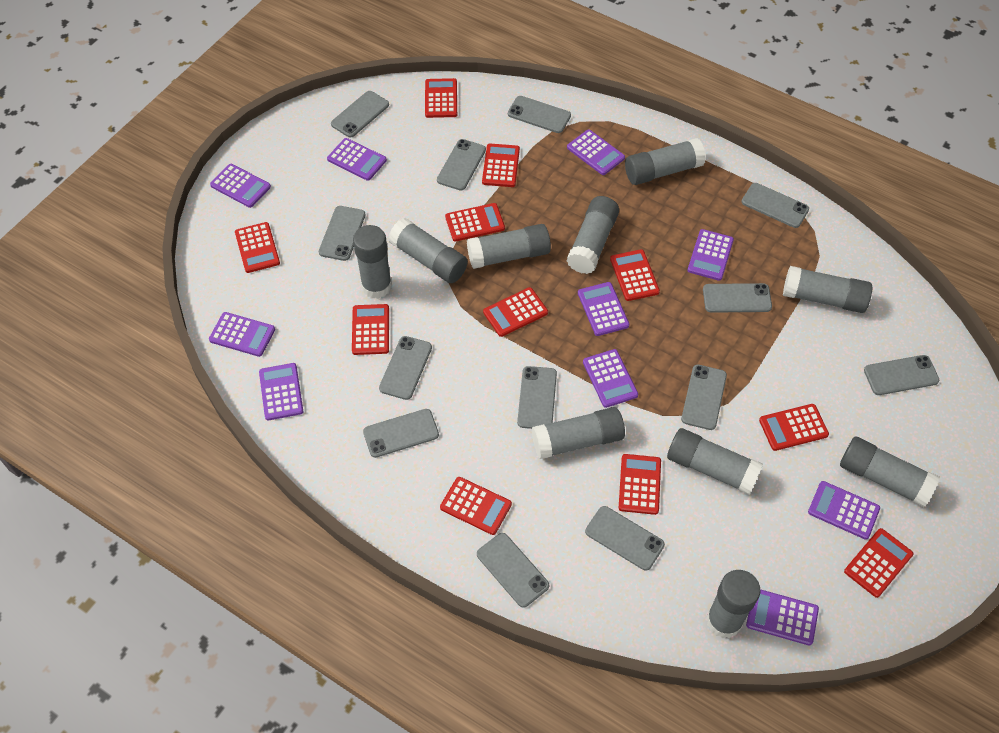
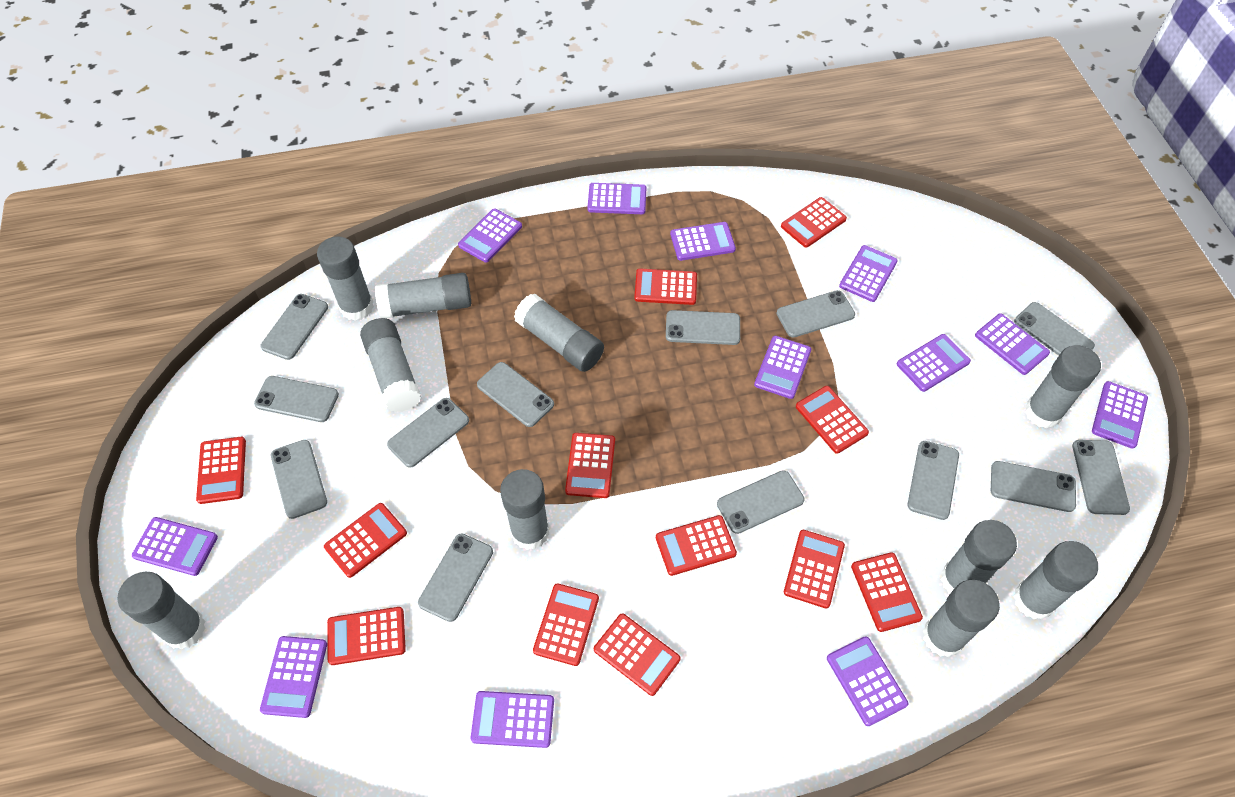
purple calculator: [209,312,275,357] [210,164,271,208] [259,363,303,420] [327,138,387,181] [567,129,625,175] [578,282,629,336] [583,349,638,408] [687,229,734,281] [746,589,819,645] [808,481,880,540] = 10 -> [132,517,218,576] [260,636,327,718] [458,208,522,263] [471,691,554,748] [587,183,647,214] [670,222,736,261] [754,336,811,399] [827,636,908,726] [839,245,898,302] [897,334,971,392] [975,313,1050,375] [1092,381,1148,449] = 12
red calculator: [235,222,280,273] [352,304,389,355] [425,78,457,118] [440,477,512,535] [445,203,505,242] [482,144,520,187] [483,287,548,337] [610,249,660,301] [619,454,661,515] [759,404,829,451] [844,528,914,598] = 11 -> [196,437,246,504] [324,503,407,578] [327,607,406,665] [533,583,599,666] [565,433,615,498] [594,613,681,696] [634,268,697,305] [656,515,737,576] [781,197,847,248] [784,530,845,609] [796,386,869,454] [851,552,923,632] = 12

